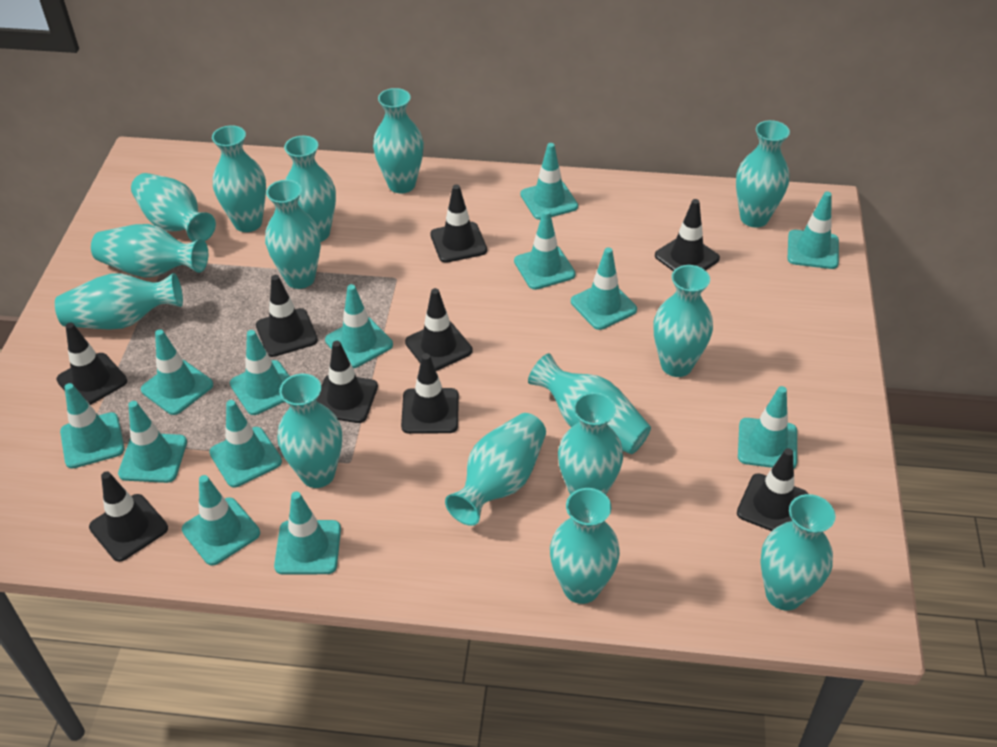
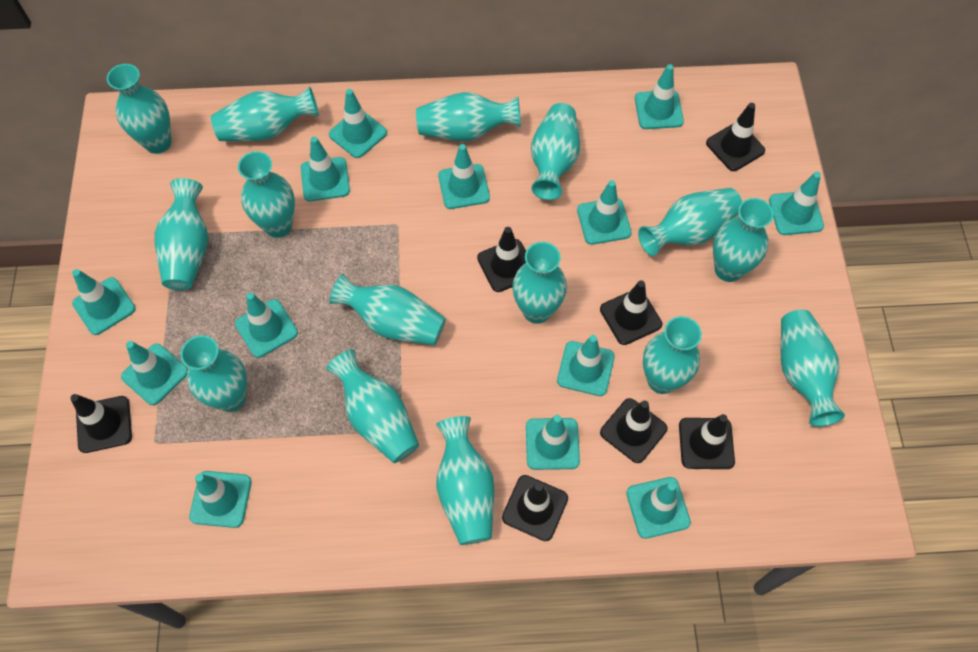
black traffic cone: [56,323,127,405] [89,471,168,562] [256,275,318,357] [316,341,378,423] [401,353,459,434] [405,288,472,371] [430,184,487,263] [655,199,720,271] [737,448,808,531] = 9 -> [70,394,132,453] [477,227,526,292] [502,475,568,541] [600,280,662,345] [600,398,667,463] [679,414,735,469] [706,103,765,171] = 7

